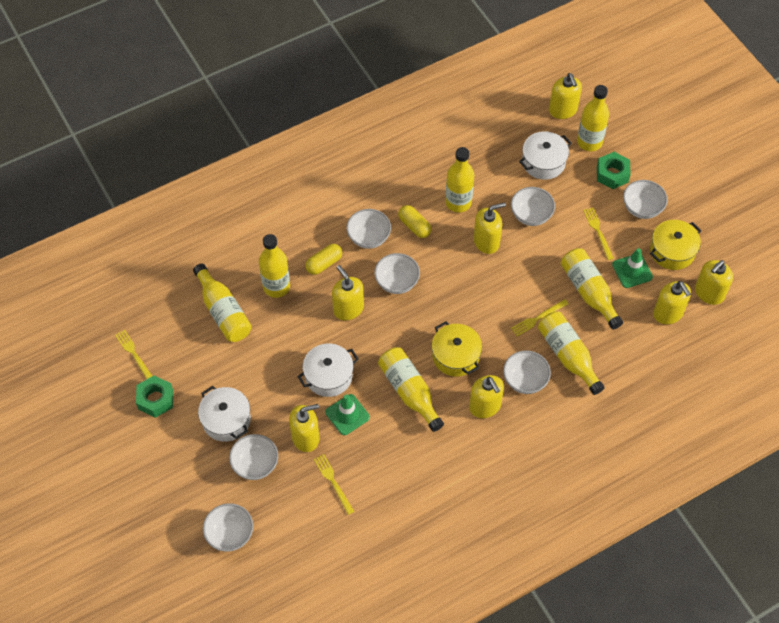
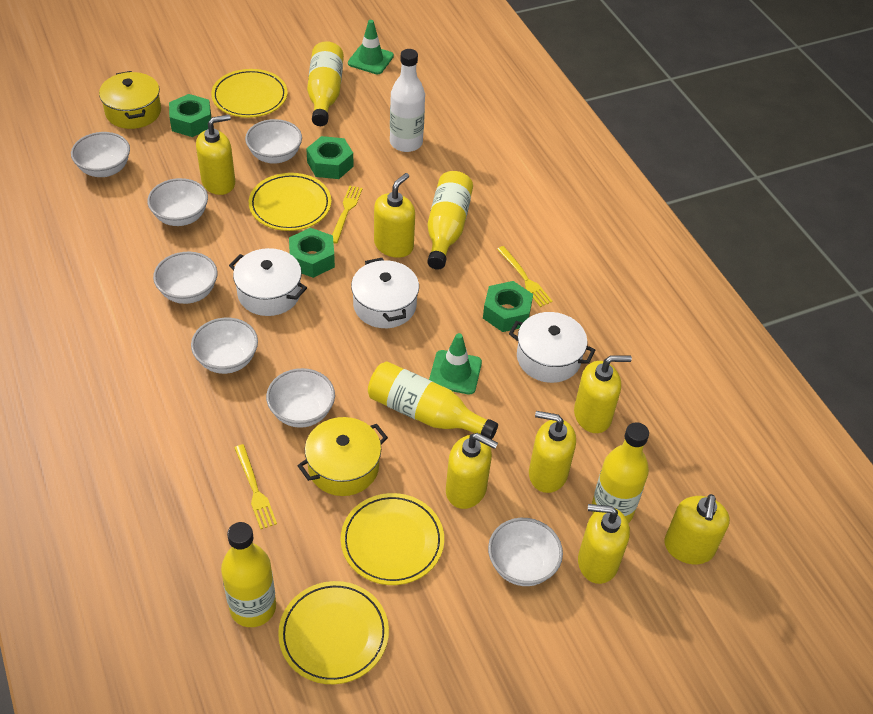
green nut: [136,375,173,418] [597,152,631,189] = 2 -> [169,94,211,137] [289,228,335,278] [306,136,353,179] [483,281,533,332] = 4
white bottle: none = 0 -> [390,49,425,152] = 1
yellow bottle: [193,263,252,342] [259,234,290,298] [378,347,444,432] [445,147,474,213] [538,311,605,395] [561,248,623,330] [577,85,609,151] = 7 -> [221,522,276,627] [307,41,344,126] [368,361,498,440] [427,171,473,270] [592,422,649,523] = 5
yellow capsule: [305,244,342,275] [398,205,431,238] = 2 -> none = 0
yellow fork: [115,329,152,379] [314,454,354,515] [511,299,568,336] [583,207,614,260] = 4 -> [234,444,277,529] [332,186,363,243] [497,246,553,307] = 3
yellow plate: none = 0 -> [211,69,288,118] [249,173,331,231] [278,581,389,684] [341,493,444,585] = 4

